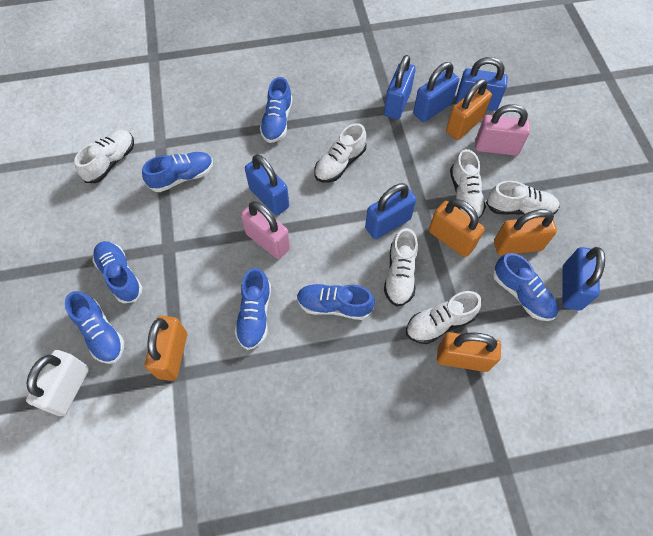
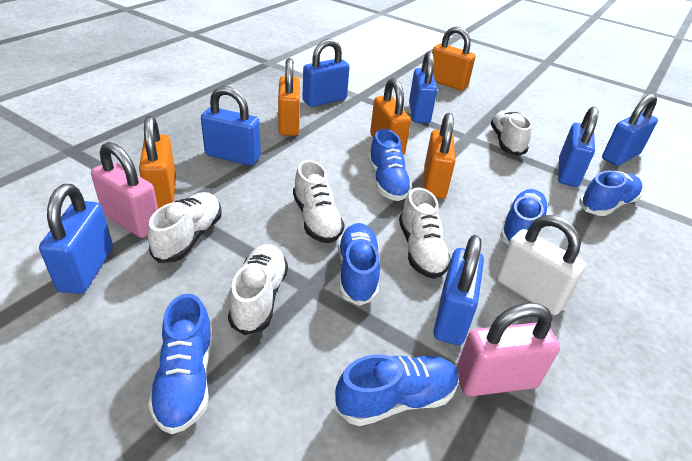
blue padlock: [245,154,289,215] [365,183,416,239] [384,55,416,120] [413,62,459,122] [456,57,508,111] [562,247,605,310] = 6 -> [39,184,113,294] [201,86,261,166] [303,39,350,107] [409,51,437,124] [433,235,484,345] [558,106,598,187] [602,94,658,166] = 7
blue shoe: [65,291,124,364] [92,241,143,303] [142,152,213,192] [235,268,271,350] [260,77,293,143] [297,284,375,320] [493,253,558,321] = 7 -> [148,293,213,434] [335,354,459,426] [338,223,380,306] [368,129,412,201] [500,189,549,245] [579,171,642,216] = 6
white shoe: [74,130,134,183] [315,123,367,183] [384,228,418,307] [406,291,482,344] [450,149,486,218] [486,181,560,215] = 6 -> [148,192,222,263] [228,244,288,335] [293,160,345,243] [399,187,451,279] [491,110,532,156] = 5

